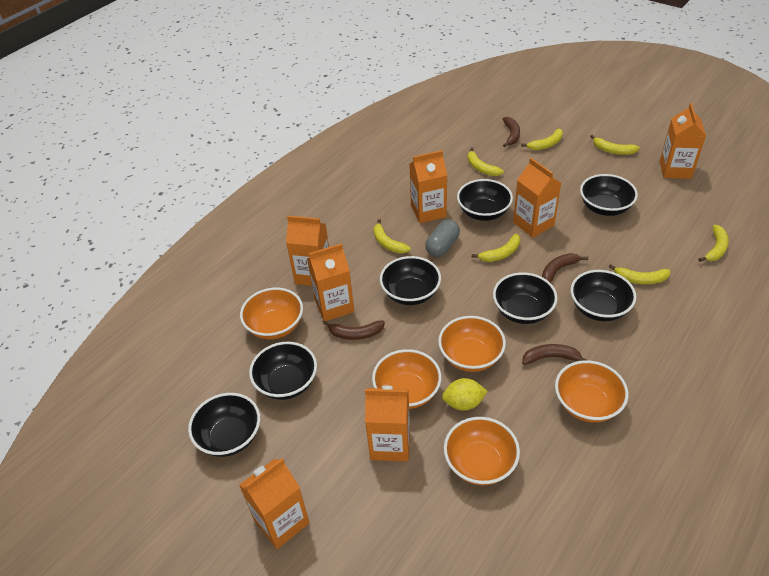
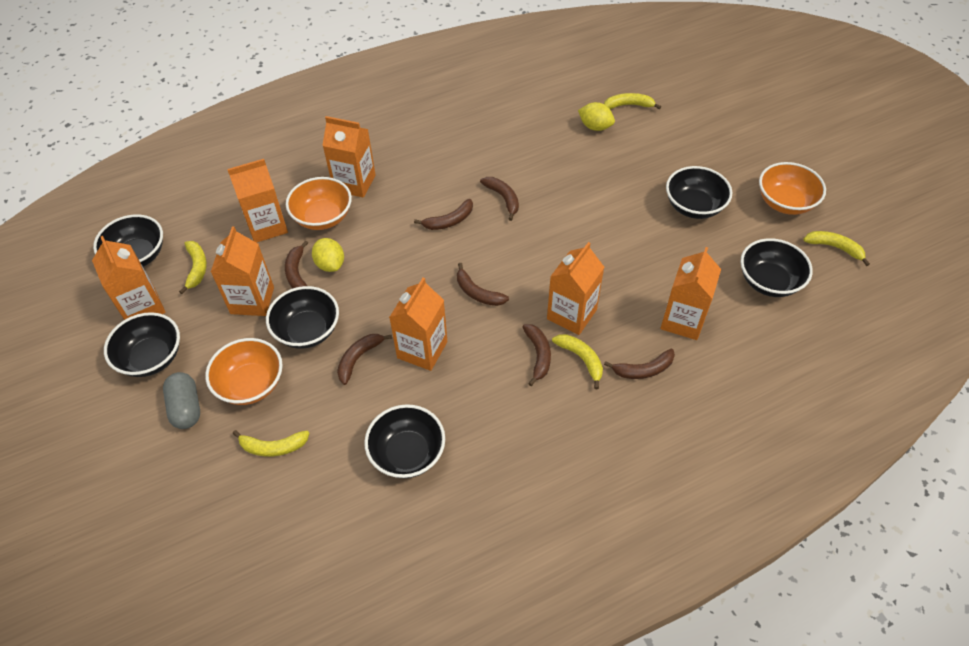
black bowl: [188,393,260,457] [249,342,317,400] [380,256,441,305] [457,179,513,221] [493,272,558,324] [571,270,636,321] [580,174,638,216] = 7 -> [93,214,163,267] [104,312,180,377] [266,286,339,349] [364,404,445,478] [666,166,732,219] [740,238,813,297] = 6
brown banana: [323,320,385,340] [503,117,520,147] [522,344,586,365] [542,253,588,283] = 4 -> [285,241,308,289] [337,334,392,385] [414,199,473,230] [457,263,509,306] [480,177,519,221] [523,324,551,386] [604,349,675,379] = 7
orange bowl: [240,288,303,339] [372,349,441,409] [438,316,506,372] [444,417,520,485] [555,360,628,422] = 5 -> [205,338,283,405] [286,177,352,230] [759,162,826,215] = 3
yellow banana: [373,219,411,254] [468,148,504,176] [472,234,520,262] [521,128,563,150] [590,135,640,155] [609,264,670,284] [699,225,729,262] = 7 -> [179,241,207,294] [233,430,310,457] [552,334,603,389] [604,93,661,109] [803,231,870,266] = 5
yellow lemon: [442,378,488,411] = 1 -> [312,238,344,272] [578,102,615,131] = 2

